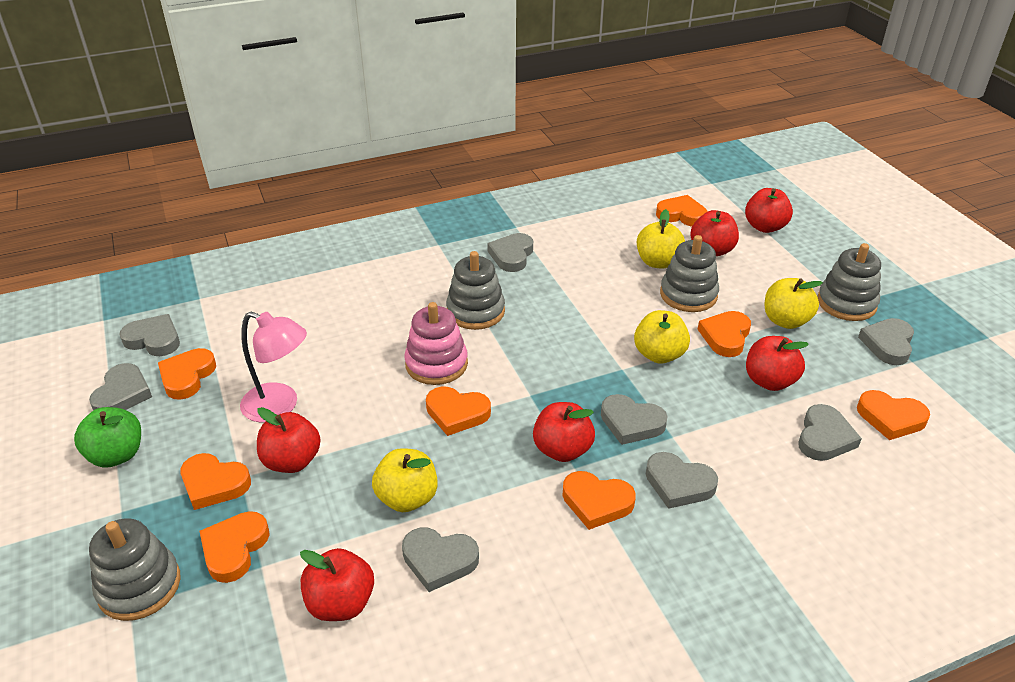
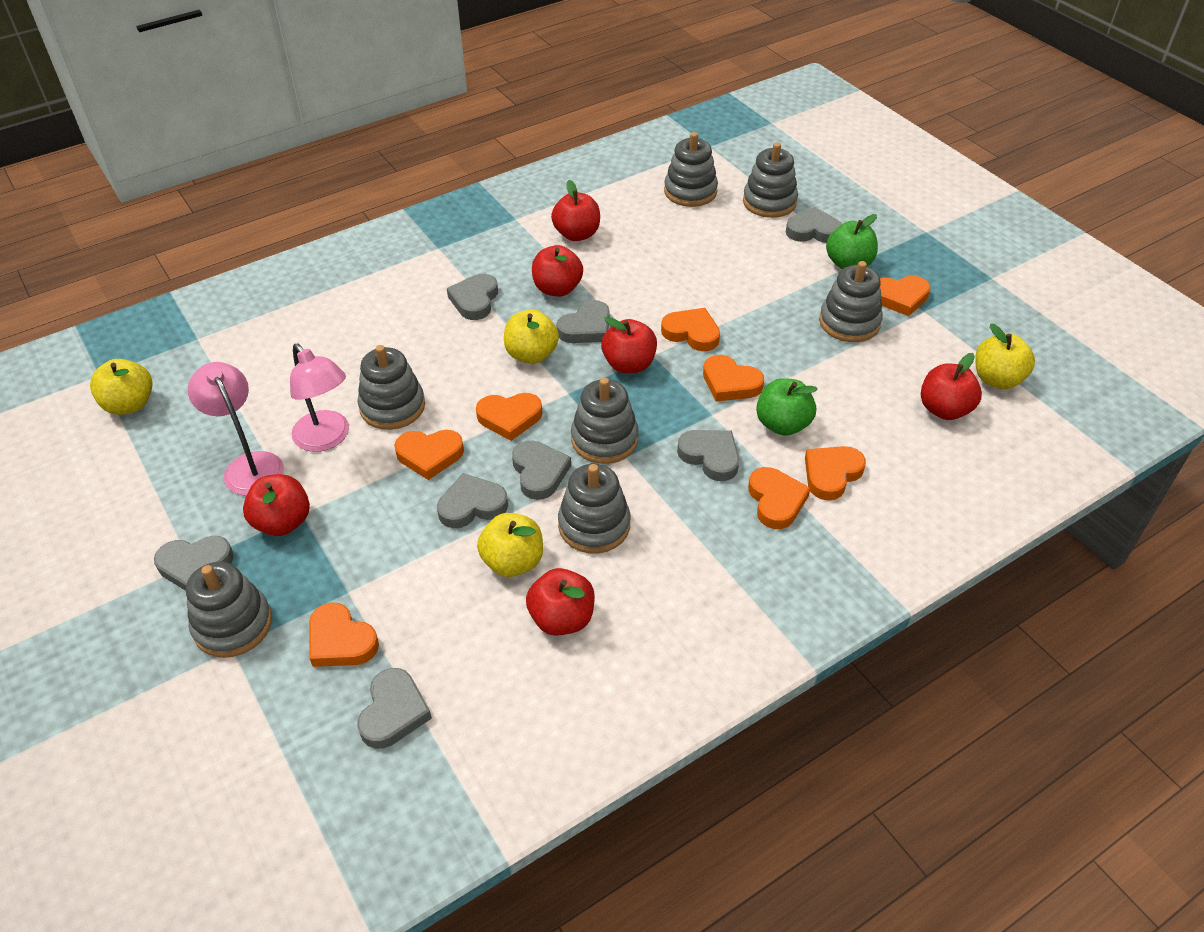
green apple: [74,407,141,468] = 1 -> [756,378,818,436] [826,214,878,269] = 2
grey stacking toy: [89,519,181,621] [446,251,505,330] [660,235,719,312] [818,243,881,321] = 4 -> [186,562,272,658] [357,345,425,430] [558,464,630,554] [571,378,639,464] [664,132,718,207] [743,143,798,218] [819,261,883,342] = 7
pink lamp: [240,312,307,423] = 1 -> [188,362,284,496] [290,344,349,452] = 2
pink stacking toy: [404,302,468,385] = 1 -> none = 0

